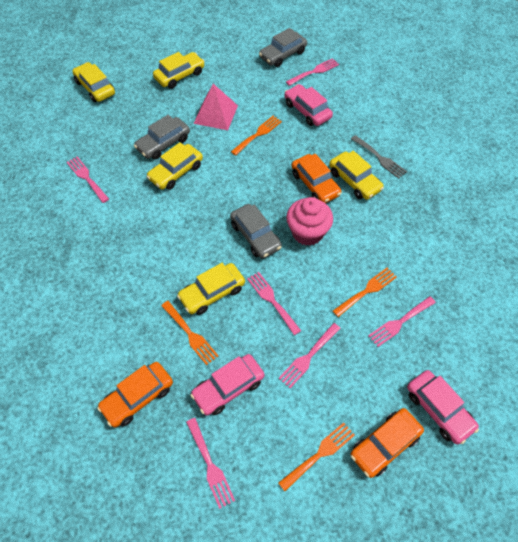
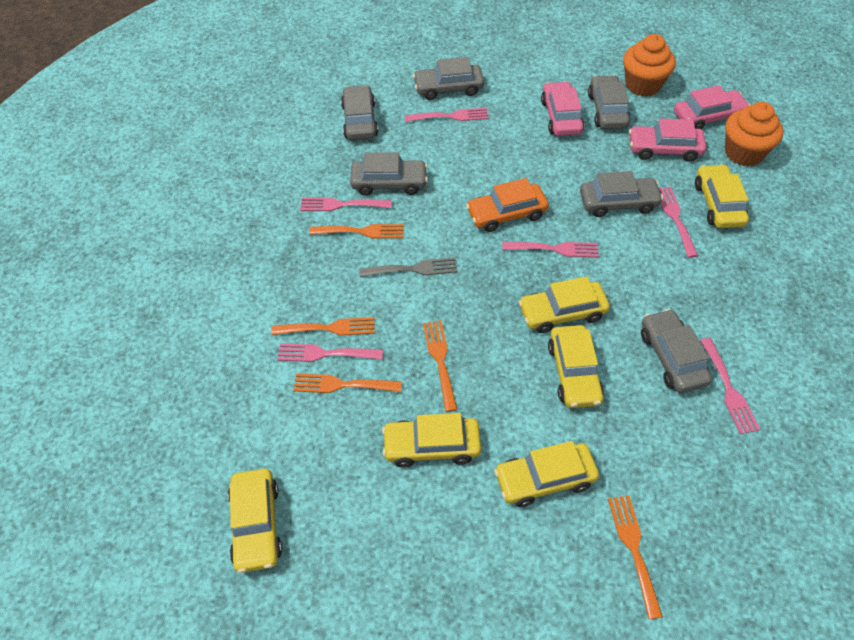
grey car: [134,115,190,160] [230,204,282,259] [259,28,307,67] = 3 -> [341,85,378,140] [350,152,428,196] [413,57,484,100] [580,171,663,217] [588,75,631,129] [641,309,712,393] = 6
orange car: [97,362,173,427] [292,154,342,203] [351,408,424,478] = 3 -> [466,178,549,232] = 1
orange cupcake: none = 0 -> [623,34,676,96] [725,102,783,166] = 2
orange fork: [161,301,218,365] [231,116,282,156] [278,423,355,491] [333,268,397,317] = 4 -> [272,317,375,336] [293,373,402,393] [310,224,404,238] [423,320,457,412] [608,495,663,619] = 5
pink cupcake: [286,197,333,246] = 1 -> none = 0
pink pyramid: [193,84,238,130] = 1 -> none = 0
yellow car: [72,62,115,102] [146,142,203,190] [153,52,205,89] [177,263,245,315] [329,151,384,200] = 5 -> [228,469,282,573] [382,413,481,468] [494,441,599,507] [519,276,610,333] [548,325,604,408] [695,164,749,228] = 6

